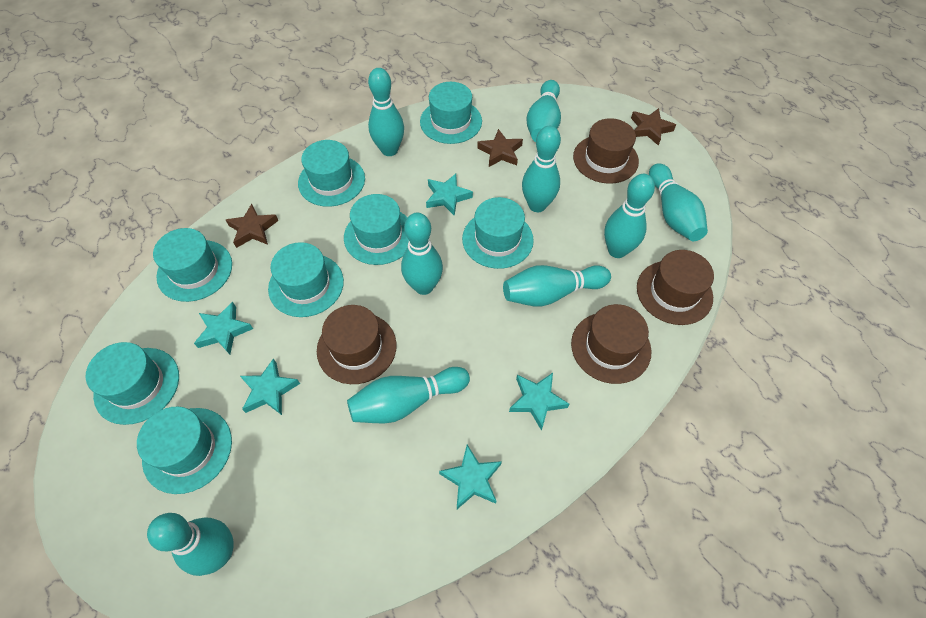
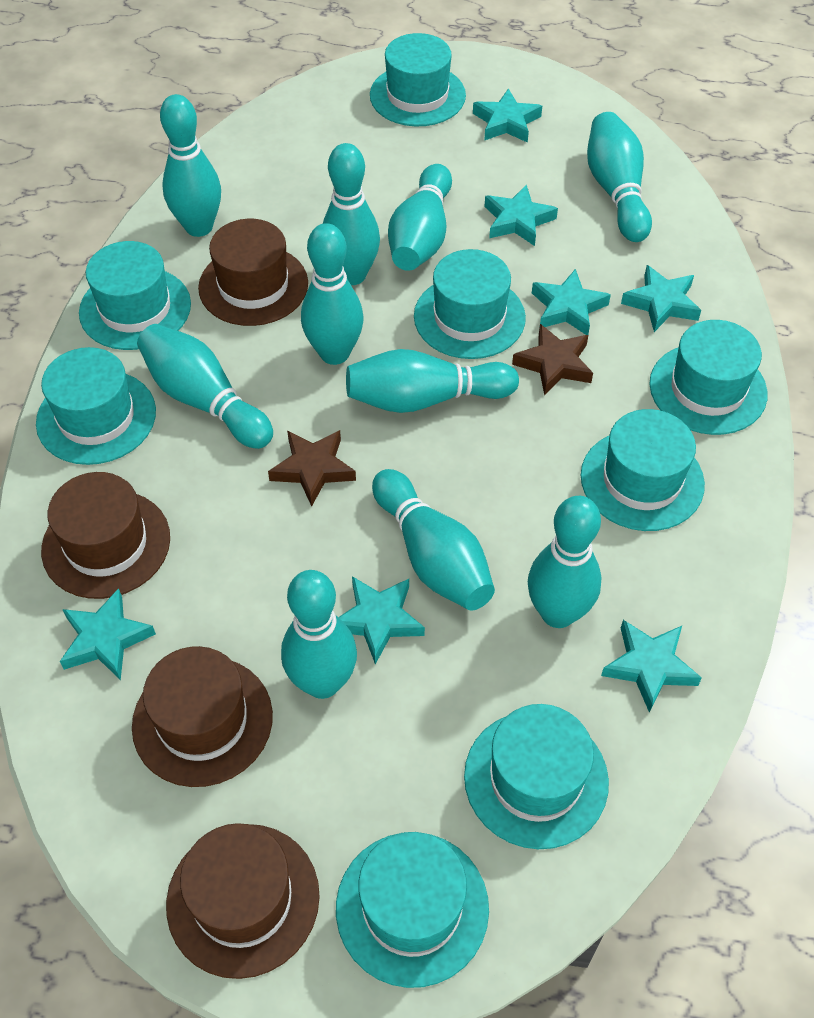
brown star: [226,204,278,248] [477,129,523,167] [631,108,676,146] = 3 -> [268,430,356,507] [512,324,593,396] = 2
turquoise bowling pin: [147,513,233,576] [347,367,470,423] [368,68,404,156] [401,212,443,295] [503,265,611,307] [522,126,561,212] [527,80,561,142] [604,174,655,258] [649,163,708,241] = 9 -> [137,324,273,449] [160,94,221,237] [281,570,357,699] [301,223,364,365] [323,143,380,285] [346,349,519,413] [372,469,495,610] [388,164,452,271] [528,496,602,628] [587,112,652,242] = 10
turquoise star: [194,302,253,354] [240,358,300,415] [426,174,473,216] [439,445,502,509] [509,373,569,430] = 5 -> [60,588,156,680] [338,576,425,664] [473,88,542,143] [484,184,558,246] [532,269,611,335] [601,620,702,713] [621,265,701,332] = 7

